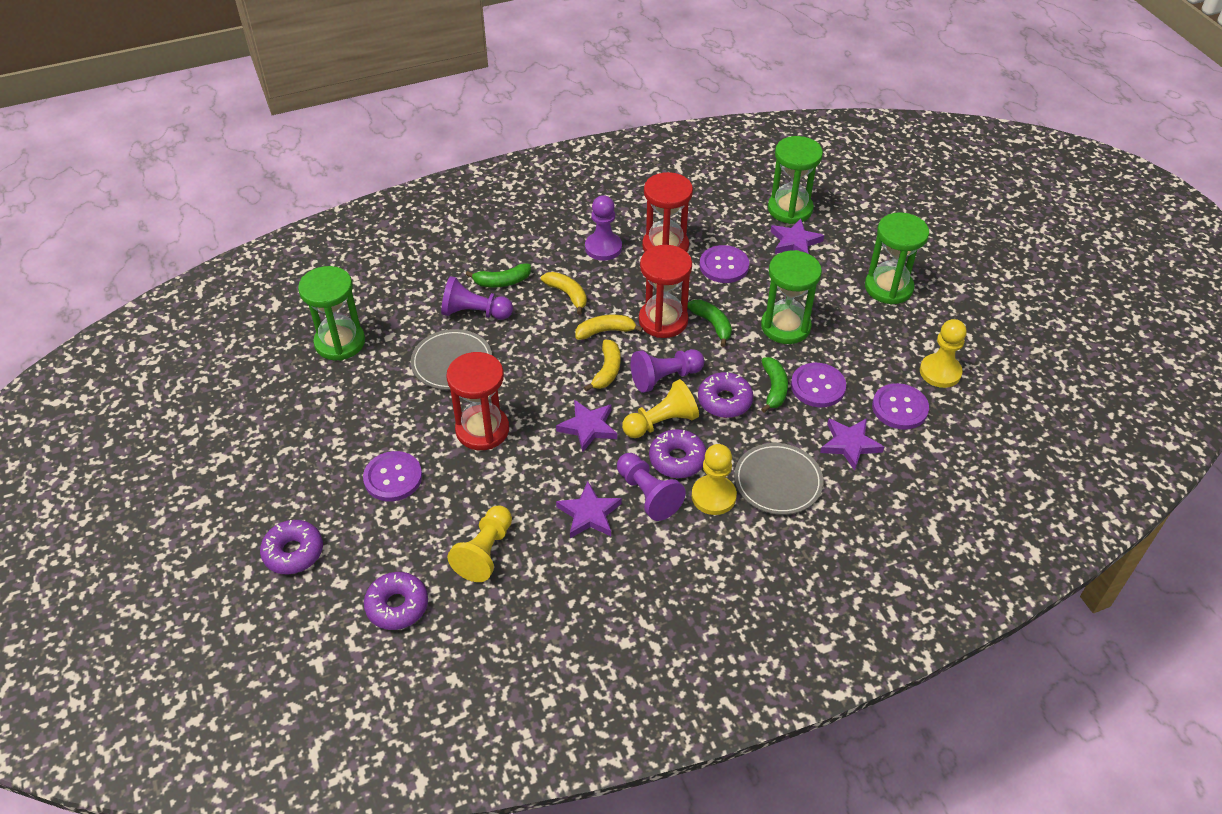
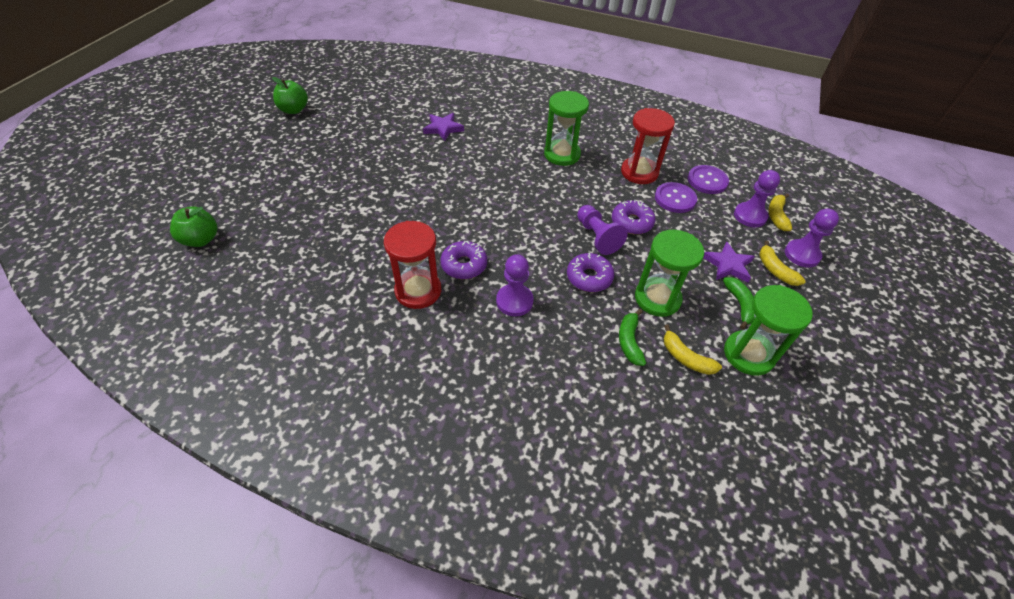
green apple: none = 0 -> [170,206,217,247] [272,77,308,114] = 2
green banana: [466,263,531,288] [687,300,732,347] [761,357,788,413] = 3 -> [619,309,646,366] [723,277,755,329] = 2
green hourglass: [298,266,365,361] [761,250,822,344] [768,136,823,224] [865,212,929,305] = 4 -> [544,91,589,166] [635,229,704,317] [724,285,813,376] = 3
grey plate: [411,329,492,390] [734,443,824,515] = 2 -> none = 0
purple button: [363,451,422,502] [700,245,749,283] [791,363,846,407] [872,383,929,430] = 4 -> [655,182,697,213] [688,165,729,194] = 2
purple donut: [260,520,323,575] [364,572,428,630] [649,429,706,478] [698,372,753,418] = 4 -> [440,241,487,279] [567,253,614,292] [612,200,655,234] = 3
purple star: [556,400,617,452] [556,481,622,538] [770,219,824,254] [820,418,884,471] = 4 -> [423,113,464,141] [703,241,755,283] = 2
red hourglass: [446,352,509,450] [639,245,692,338] [642,172,693,252] = 3 -> [384,221,441,309] [621,108,675,184] = 2
yellow pawn: [448,506,512,582] [622,379,699,438] [692,444,737,515] [920,319,967,388] = 4 -> none = 0

